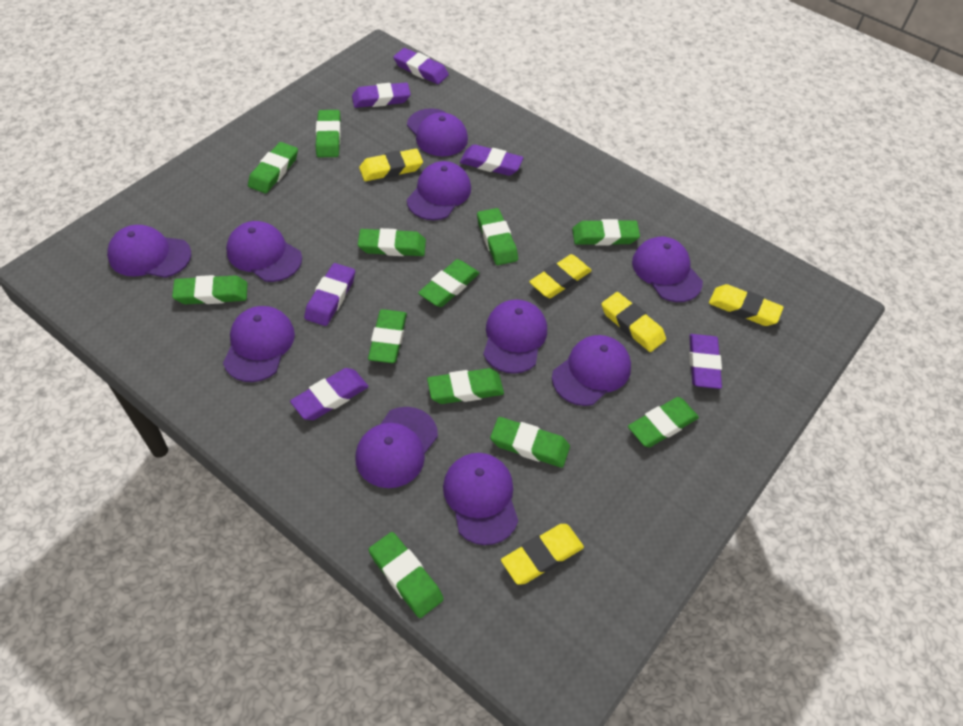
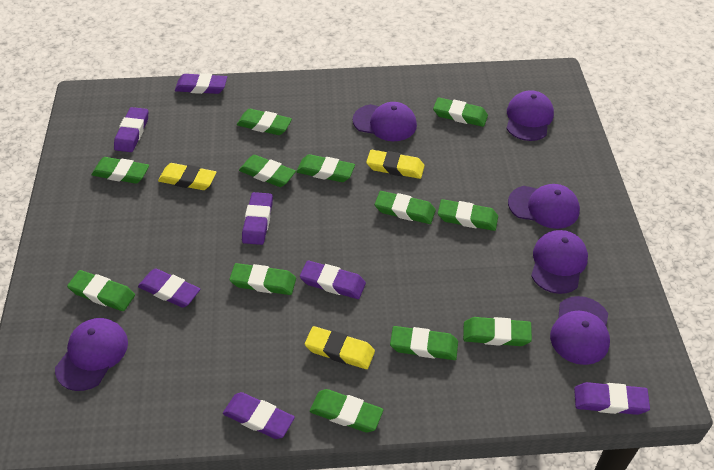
purple cap: [107,225,191,278] [223,306,295,382] [226,221,302,282] [355,407,438,488] [407,108,468,156] [407,161,471,220] [443,453,518,545] [483,299,547,374] [552,335,631,406] [632,237,703,302] = 10 -> [55,318,128,391] [353,102,417,141] [506,90,554,141] [508,184,580,229] [531,230,588,294] [550,296,610,365] = 6
purple eraser: [290,368,368,420] [304,263,355,326] [352,82,411,108] [393,48,449,84] [460,144,523,176] [689,334,722,389] = 6 -> [114,107,148,152] [138,268,200,308] [175,73,227,94] [223,392,295,439] [242,192,273,245] [300,260,366,299] [574,382,650,415] = 7
yellow eraser: [359,149,423,181] [501,524,584,585] [529,254,592,298] [601,292,666,352] [709,284,784,326] = 5 -> [158,163,217,190] [305,326,375,369] [366,150,425,179] = 3

